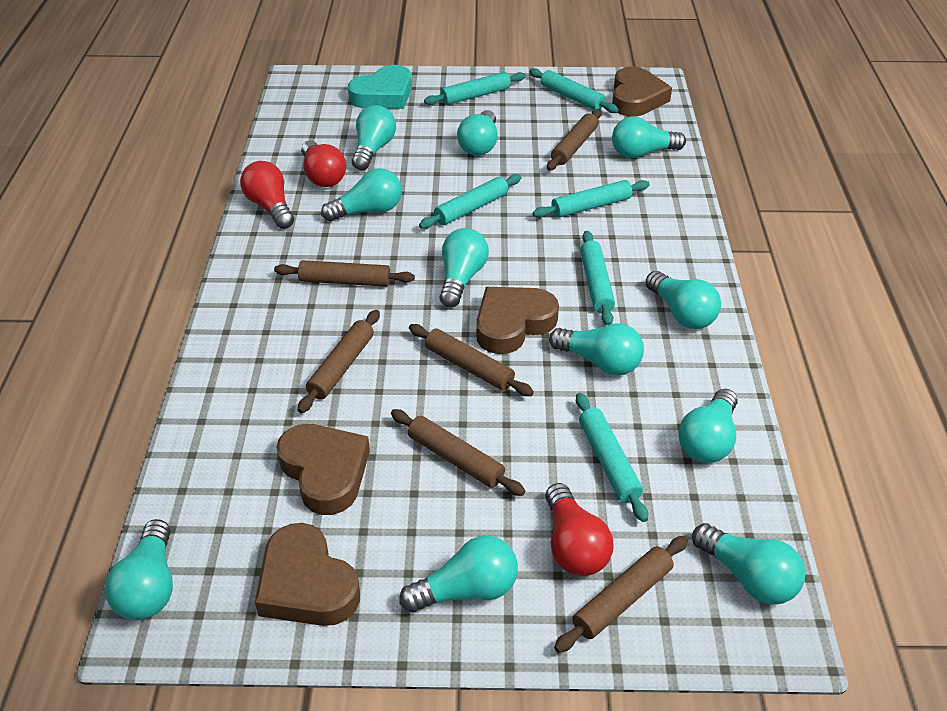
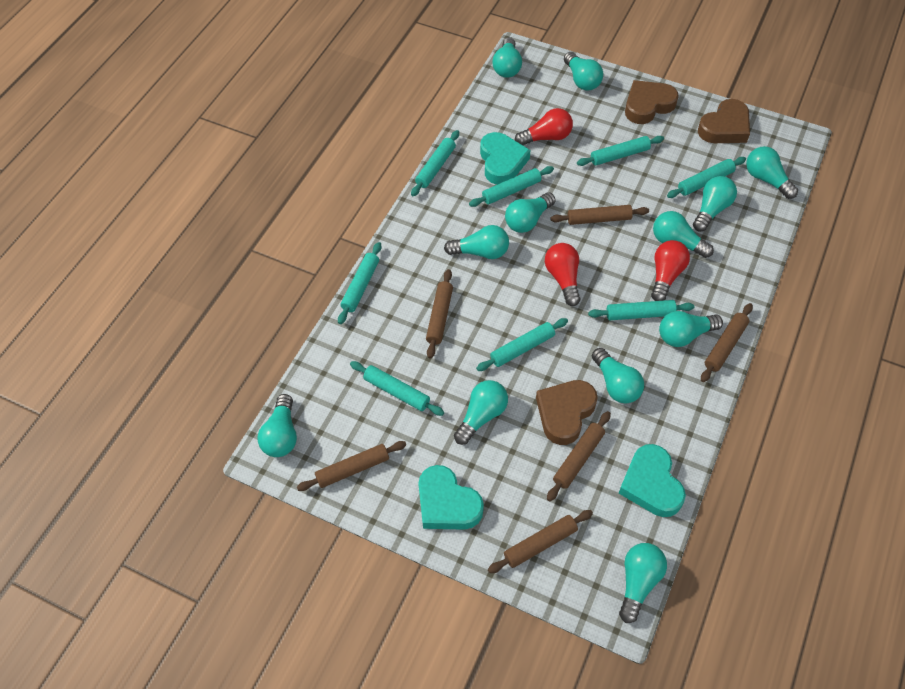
brown heart: [255,523,360,626] [276,424,370,515] [476,287,559,354] [612,67,672,117] = 4 -> [536,380,598,445] [625,80,679,124] [698,99,750,143] = 3
turquoise heart: [348,65,412,109] = 1 -> [418,465,484,530] [480,132,530,185] [619,444,686,517] = 3
turquoise light bulb: [105,519,173,620] [321,168,402,222] [352,105,396,170] [399,535,518,612] [439,228,489,307] [457,110,498,156] [549,323,644,375] [612,117,686,158] [645,271,721,329] [678,389,738,463] [692,523,805,605] = 11 -> [257,394,297,457] [444,225,509,259] [454,380,508,445] [493,37,522,78] [505,192,555,233] [564,52,603,91] [592,348,644,403] [619,543,667,623] [653,211,714,258] [659,311,723,347] [693,176,737,232] [746,146,798,199] = 12
turquoise rolling pin: [419,174,522,229] [424,72,526,105] [529,68,619,113] [533,180,650,218] [576,393,648,522] [580,231,615,326] = 6 -> [338,242,382,324] [350,361,444,416] [411,130,459,196] [469,166,554,207] [476,318,568,371] [577,136,664,166] [588,300,694,320] [667,157,746,198] = 8

